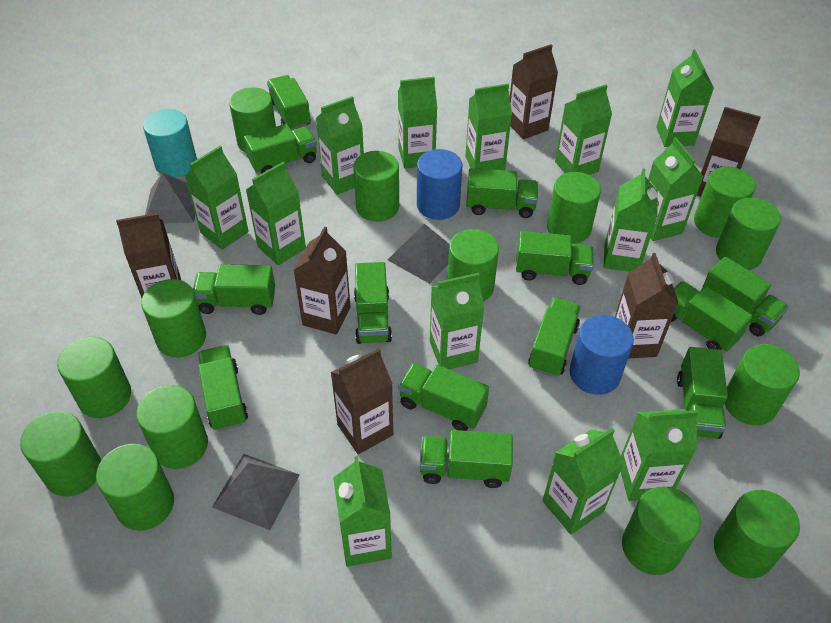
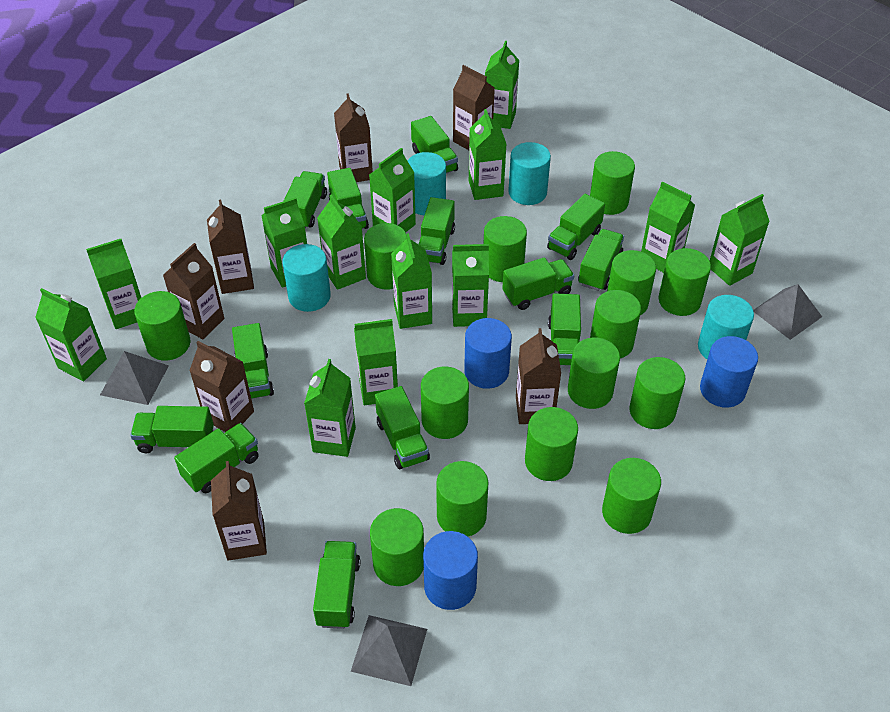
blue cylinder: [417,149,463,220] [570,315,634,395] = 2 -> [423,531,478,610] [464,318,512,389] [700,336,758,408] = 3
brown carton: [116,213,181,298] [293,227,351,335] [331,349,393,454] [510,44,558,139] [615,253,679,359] [697,107,761,197] = 6 -> [163,243,224,339] [189,341,254,432] [207,200,254,294] [211,461,267,561] [334,93,373,182] [453,65,495,150] [516,328,561,424] = 7
turquoise cylinder: [143,109,197,178] = 1 -> [282,244,331,312] [408,152,446,215] [508,142,551,205] [698,295,754,359] = 4

